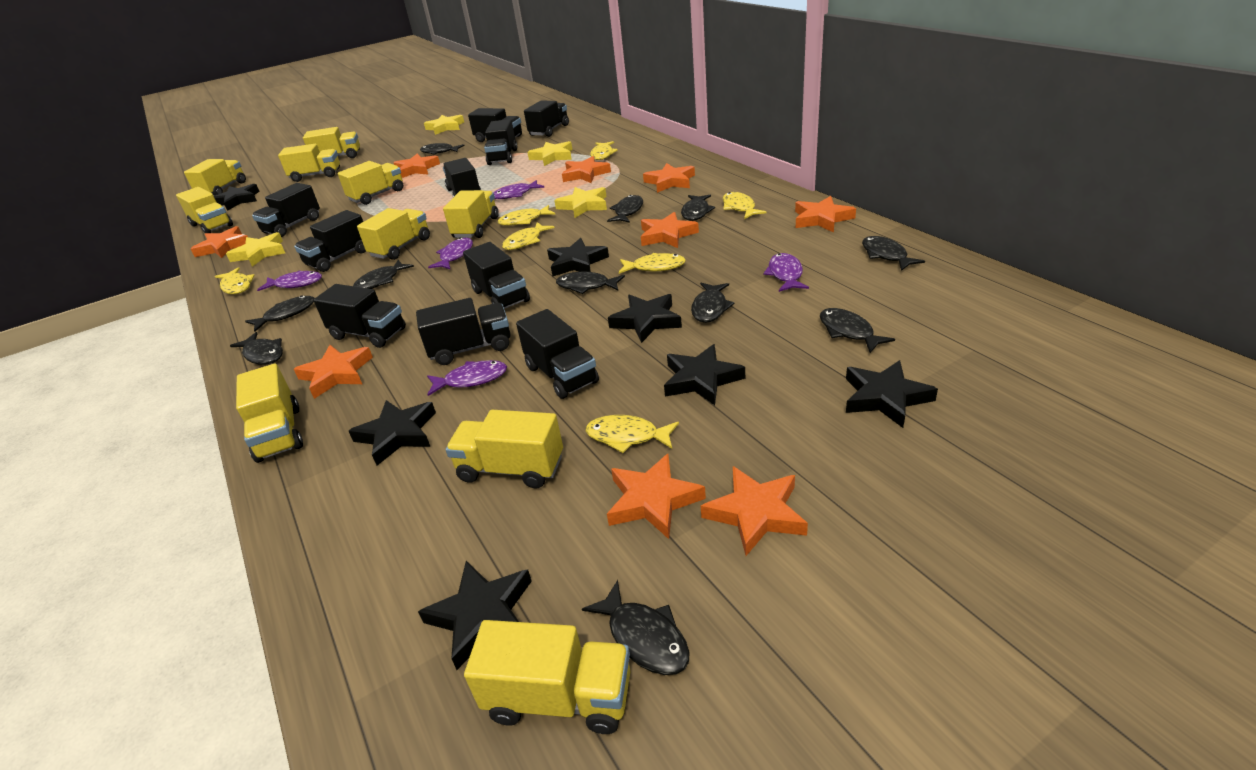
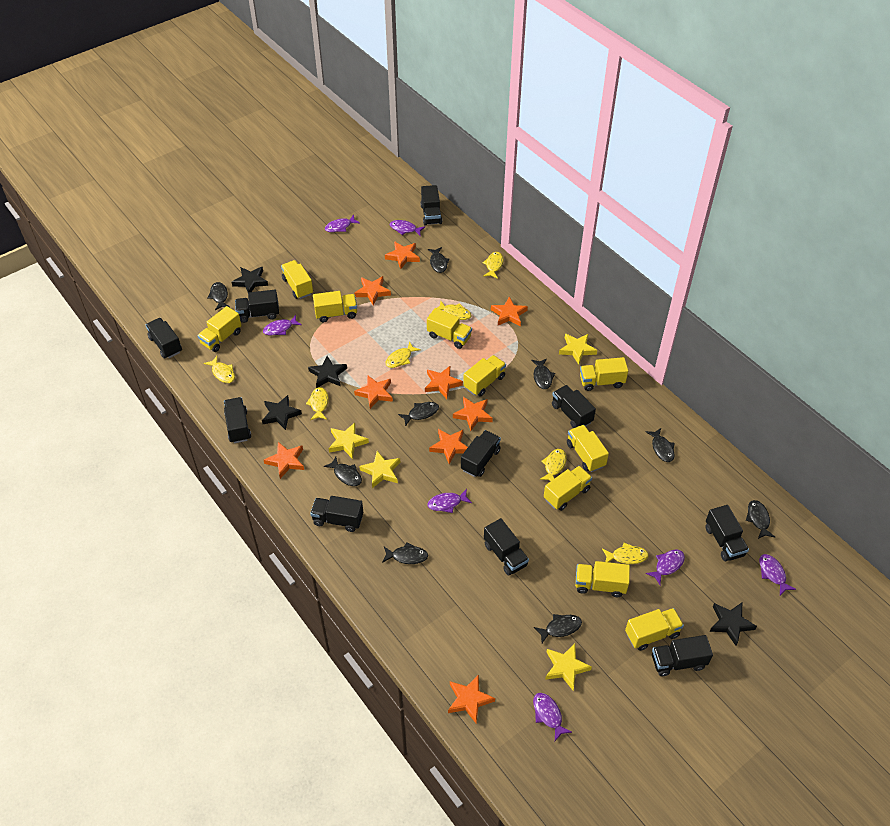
black fish: [230,332,283,365] [245,295,315,332] [353,260,414,289] [420,143,464,155] [556,271,625,294] [582,580,690,675] [607,195,643,223] [681,195,715,221] [691,283,734,323] [820,308,895,353] [862,236,925,271] = 11 -> [207,282,230,310] [324,457,362,486] [382,542,428,564] [398,402,439,427] [428,247,450,273] [531,359,555,389] [534,614,582,643] [646,428,675,462] [746,500,775,539] = 9
black star: [214,184,260,211] [349,400,436,466] [418,561,532,670] [547,238,609,276] [608,294,682,343] [664,344,745,405] [846,360,938,428] = 7 -> [232,267,268,293] [262,395,302,430] [308,356,347,388] [709,603,757,646] = 4
purple fish: [257,271,322,291] [427,360,507,396] [428,238,473,270] [493,180,544,199] [763,253,809,292] = 5 -> [263,315,302,335] [325,215,360,232] [390,220,425,236] [427,489,472,513] [533,693,572,741] [646,549,685,585] [759,554,796,595] = 7

